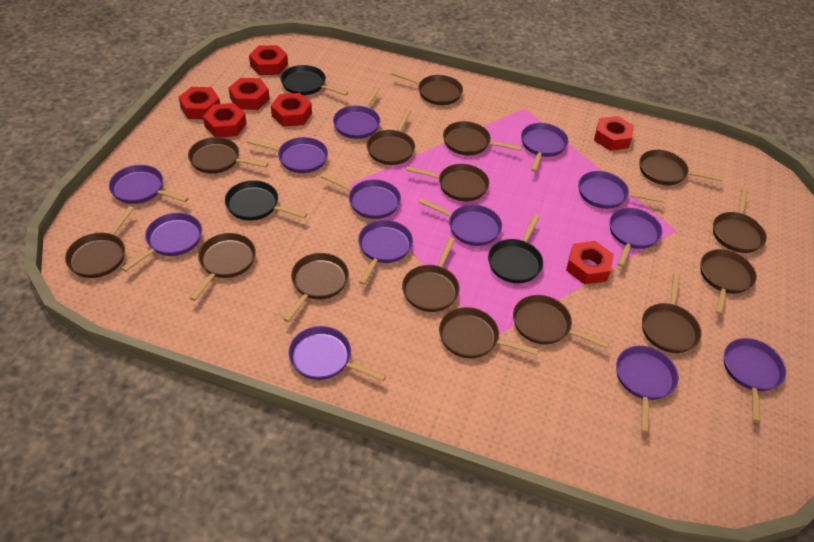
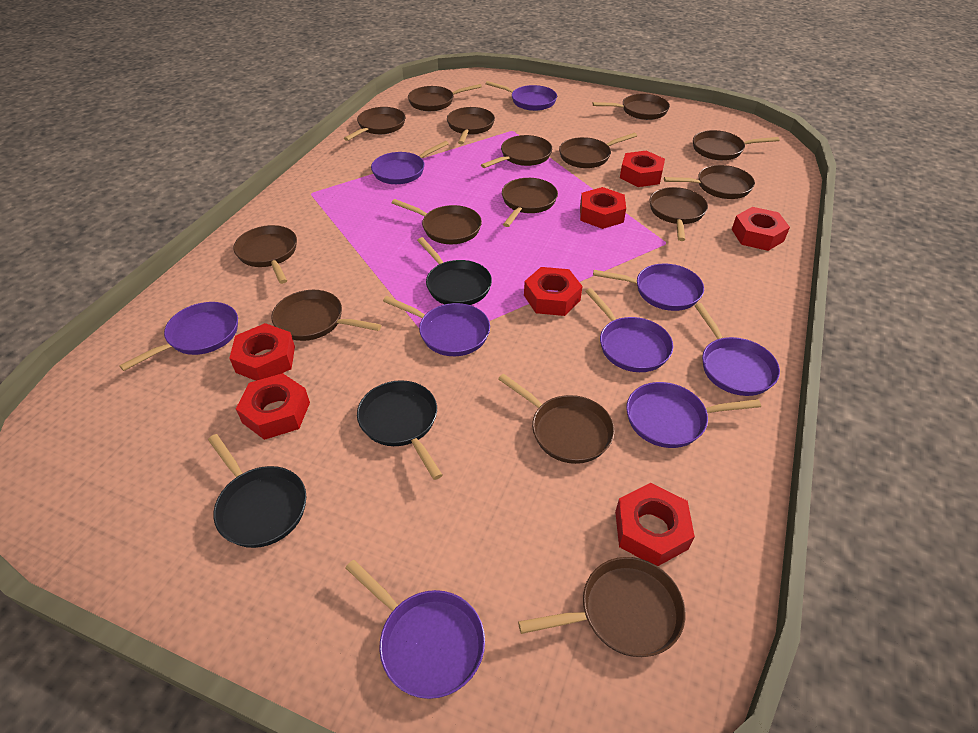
purple pan: [109,165,189,204] [121,213,202,272] [247,137,328,173] [288,326,386,381] [320,173,401,219] [333,86,380,139] [358,220,413,285] [418,198,502,246] [521,123,569,172] [578,171,664,209] [609,208,662,267] [616,346,679,433] [724,338,786,423] = 13 -> [119,302,238,371] [346,560,485,699] [371,141,449,184] [383,296,490,356] [485,81,557,111] [585,288,673,372] [593,263,704,311] [626,382,761,448] [694,303,780,396] = 9

